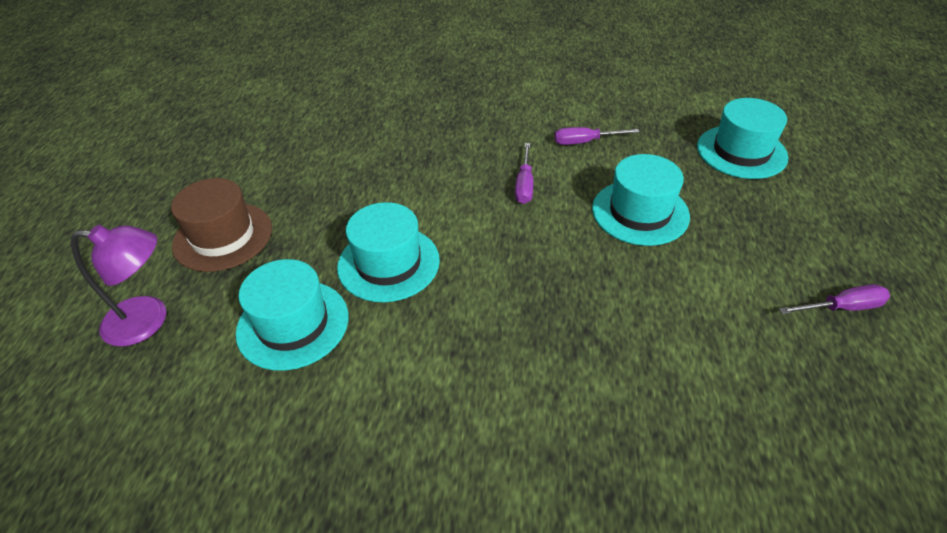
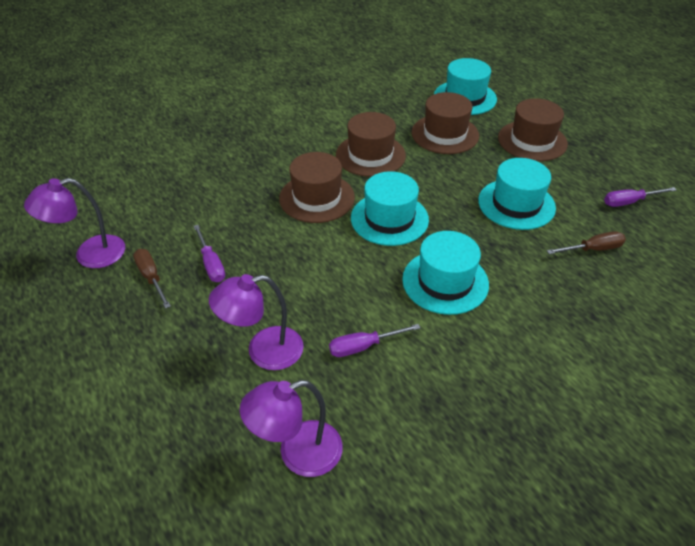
brown hat: [171,178,272,272] = 1 -> [279,152,355,223] [336,112,406,177] [412,92,479,154] [498,98,568,161] = 4
brown screwdriver: none = 0 -> [133,249,171,309] [547,231,626,254] = 2
purple lamp: [71,225,166,347] = 1 -> [24,178,125,268] [209,274,304,370] [240,380,343,477] = 3

